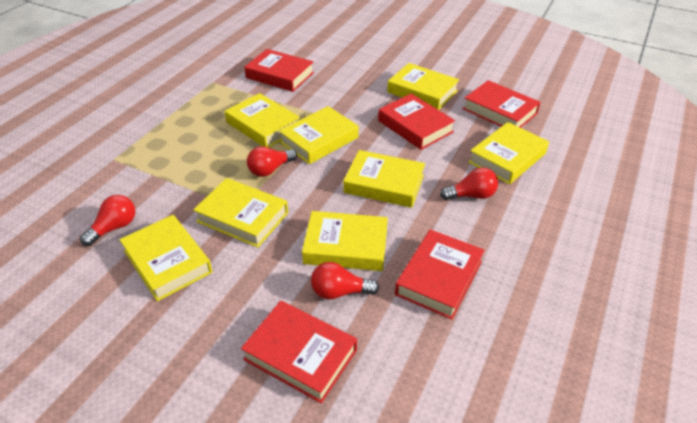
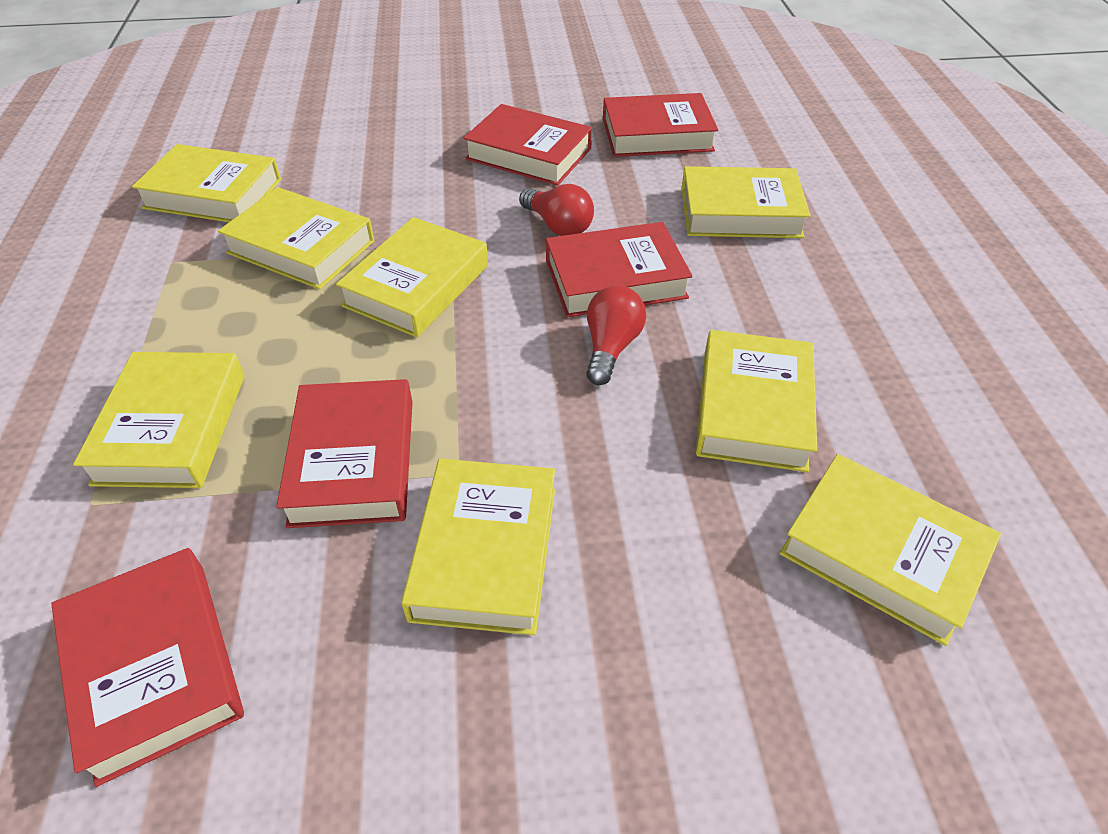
red light bulb: [80,195,135,246] [247,146,297,177] [311,262,379,300] [440,167,498,200] = 4 -> [519,184,594,236] [586,286,646,385] = 2

